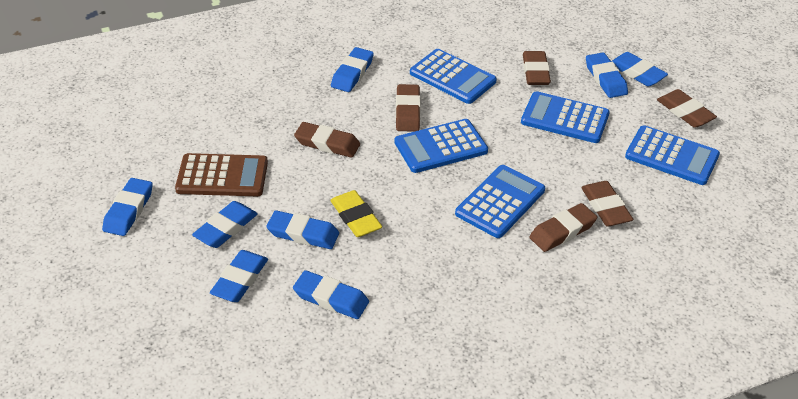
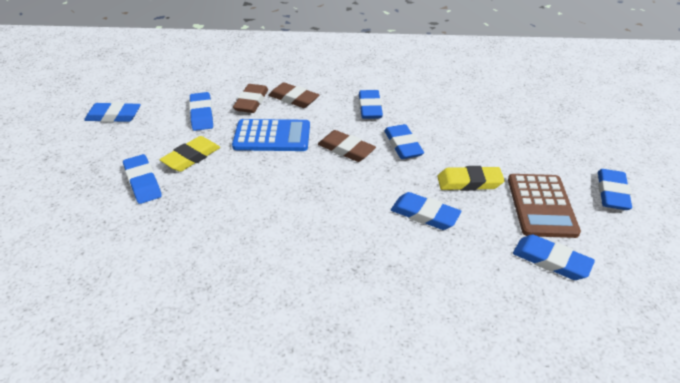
blue calculator: [395,119,488,173] [410,49,497,104] [455,165,545,238] [521,91,610,143] [625,125,720,185] = 5 -> [232,119,310,151] = 1
brown eraser: [294,122,360,158] [396,84,421,132] [523,51,551,85] [529,203,597,252] [581,181,634,226] [657,89,717,128] = 6 -> [233,84,268,113] [268,82,319,108] [318,130,376,162] = 3
yellow eraser: [330,190,382,237] = 1 -> [159,136,220,172] [437,166,505,191] = 2

